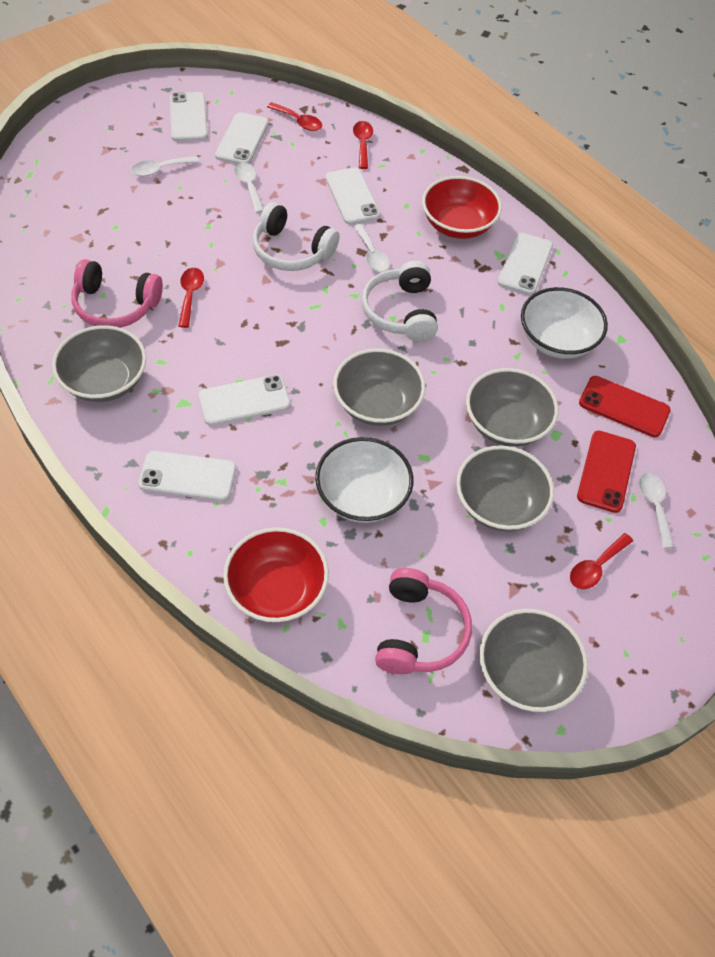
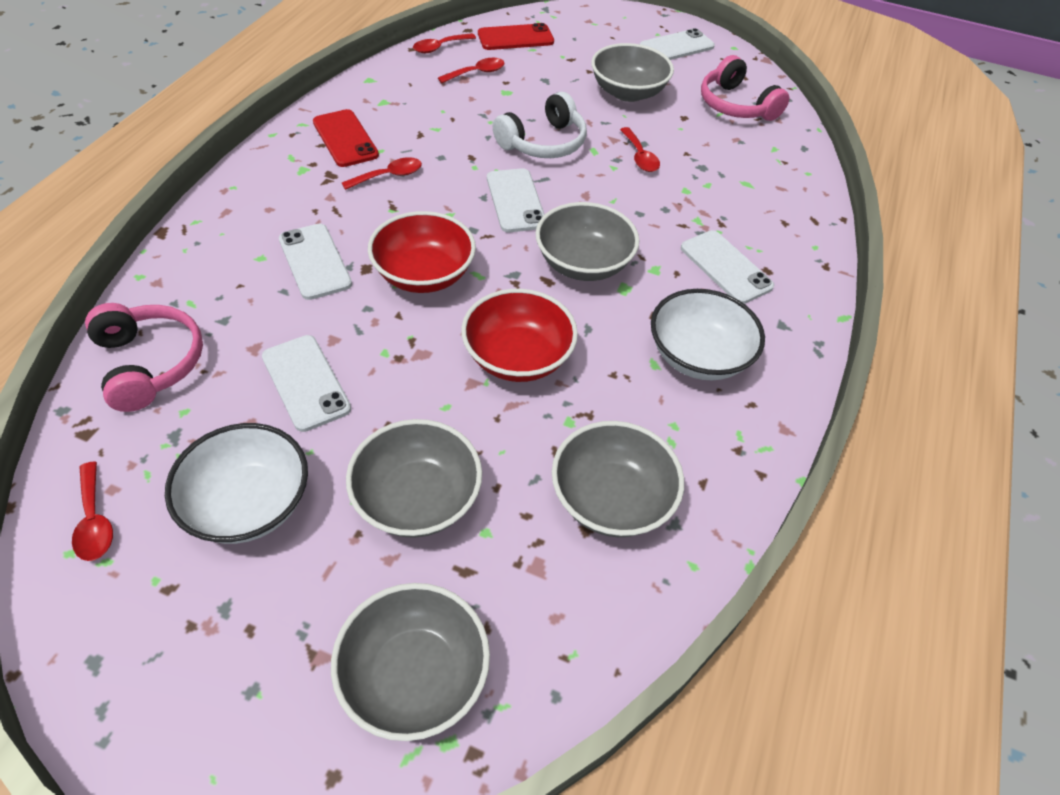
red spoon: [178,268,204,328] [267,102,322,131] [353,121,373,169] [570,533,633,589] = 4 -> [72,461,113,561] [342,157,422,190] [413,33,476,53] [438,58,505,83] [620,127,660,172] = 5
white headphones: [253,202,340,271] [362,261,438,342] = 2 -> [493,92,587,158] = 1
white phone: [138,451,236,501] [170,92,208,141] [198,375,291,426] [215,112,269,164] [325,168,381,225] [498,233,553,295] = 6 -> [262,335,351,432] [279,224,352,300] [487,168,545,232] [640,28,715,60] [681,230,774,304] = 5
white spoon: [131,156,199,176] [234,163,264,213] [353,224,390,272] [639,472,674,549] = 4 -> none = 0

